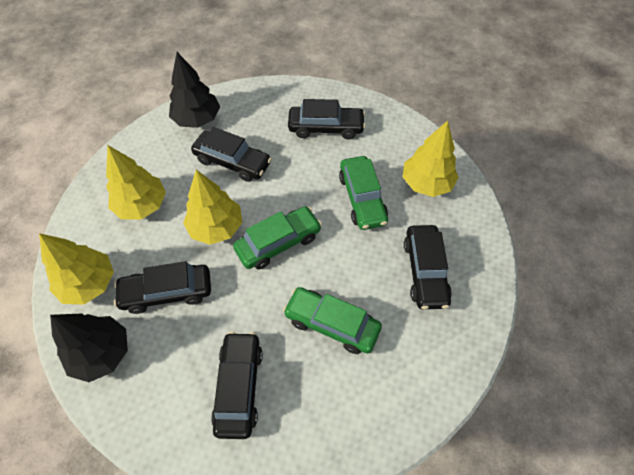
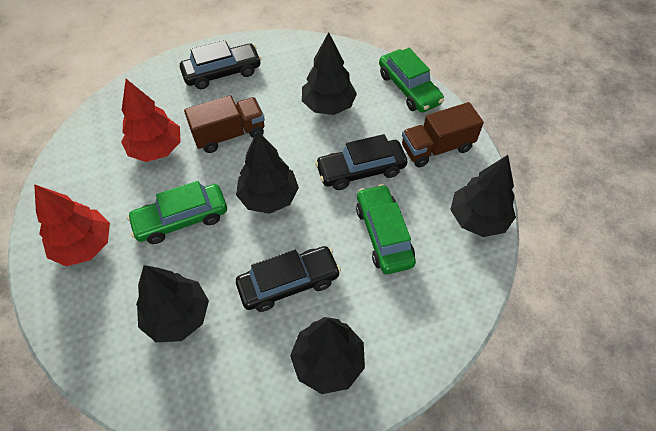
black car: [114,261,211,314] [191,127,272,182] [211,332,263,439] [288,99,366,139] [404,225,452,309] = 5 -> [180,40,262,89] [236,246,341,312] [315,134,407,190] = 3
black tree: [50,314,128,382] [169,52,220,128] = 2 -> [136,265,209,342] [236,131,299,214] [290,317,365,394] [302,32,357,115] [450,155,516,237] = 5
brown truck: none = 0 -> [184,95,265,153] [402,102,484,167] = 2
red tree: none = 0 -> [34,184,110,266] [121,79,181,162] = 2
yellow tree: [39,233,114,304] [106,145,166,219] [183,170,242,245] [403,121,459,197] = 4 -> none = 0

